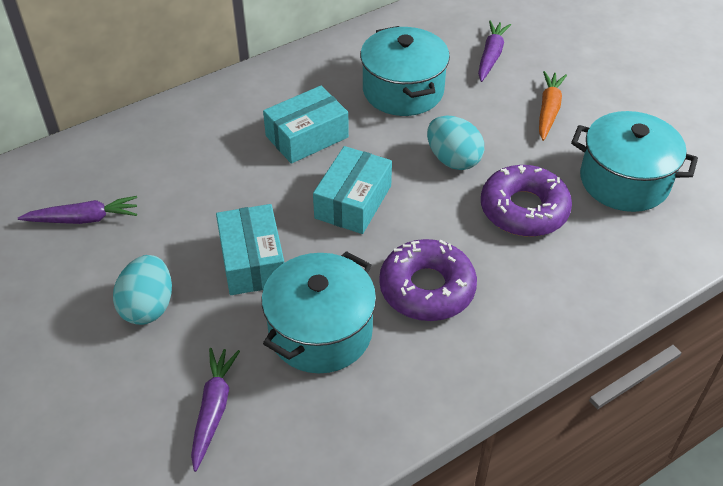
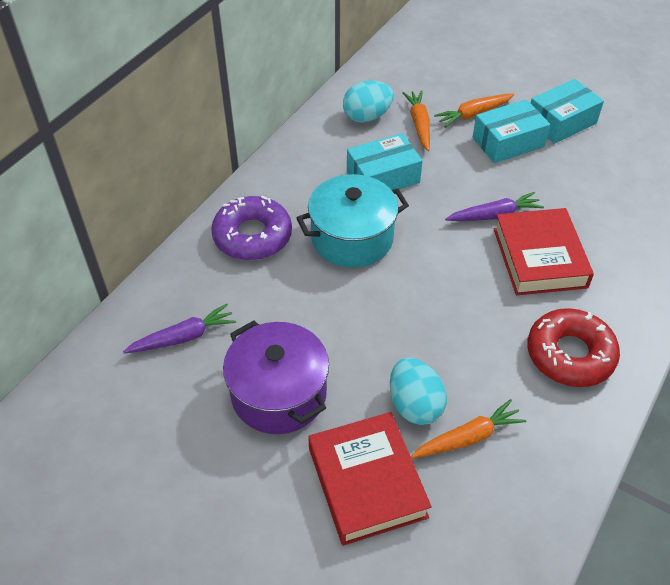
orange carrot: [539,71,567,141] = 1 -> [402,90,430,151] [410,399,526,459] [434,93,514,128] = 3
purple carrot: [18,196,137,224] [191,348,240,472] [478,21,511,82] = 3 -> [123,304,236,354] [445,192,544,221] = 2
purple donut: [379,239,477,321] [481,165,572,237] = 2 -> [211,196,292,260] = 1
purple pot: none = 0 -> [223,320,329,434] = 1
red book: none = 0 -> [308,412,432,546] [494,208,594,295] = 2
red donut: none = 0 -> [527,308,620,387] = 1
turquoise pot: [262,251,376,373] [360,26,450,116] [571,111,698,212] = 3 -> [297,174,409,268] = 1

